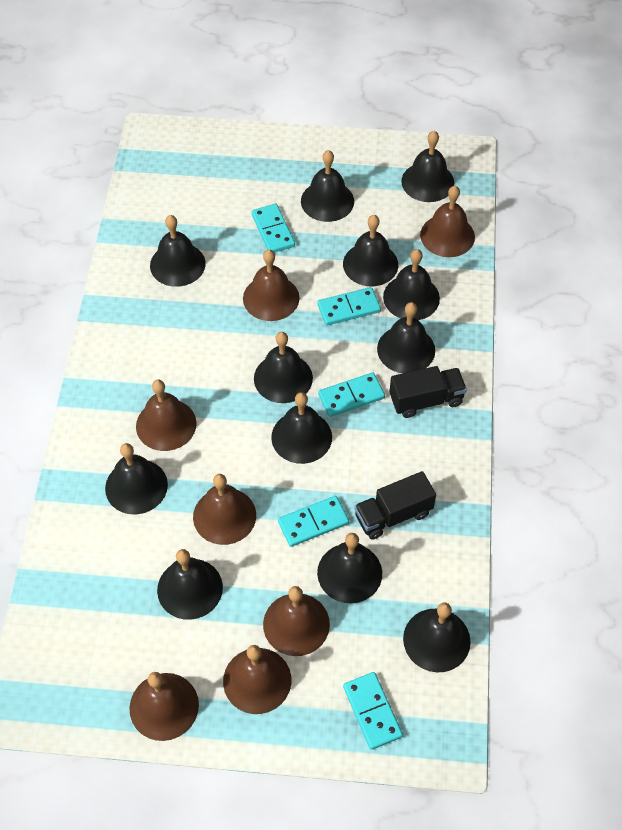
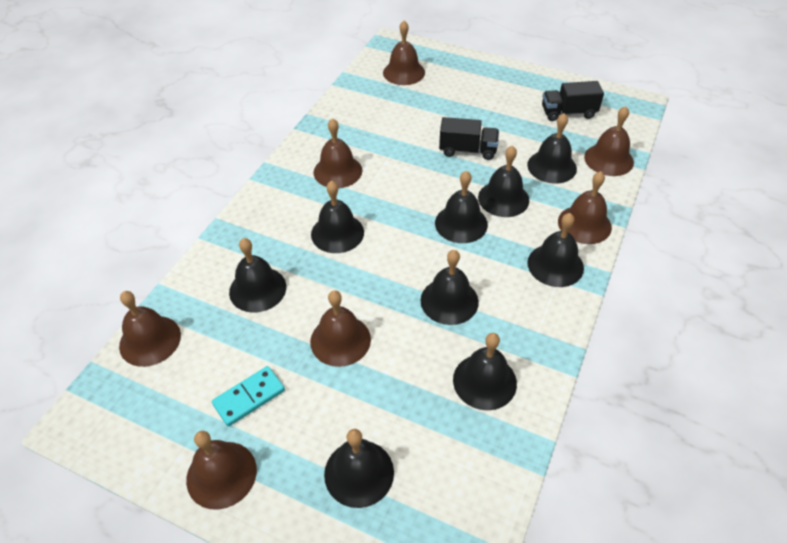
black bell: [105,443,168,515] [150,215,206,287] [157,549,223,620] [254,332,313,403] [271,392,332,464] [301,150,354,222] [317,533,382,603] [343,215,398,286] [377,302,435,373] [383,249,440,320] [401,131,454,202] [403,603,471,672] = 12 -> [229,238,286,313] [311,181,364,253] [324,429,394,508] [420,250,479,325] [435,171,488,243] [453,333,517,410] [478,146,529,217] [527,113,577,184] [527,213,584,287] = 9
turquoise domino: [251,204,295,253] [278,496,349,547] [318,287,381,325] [318,372,385,417] [343,672,403,750] = 5 -> [212,366,285,427] = 1

